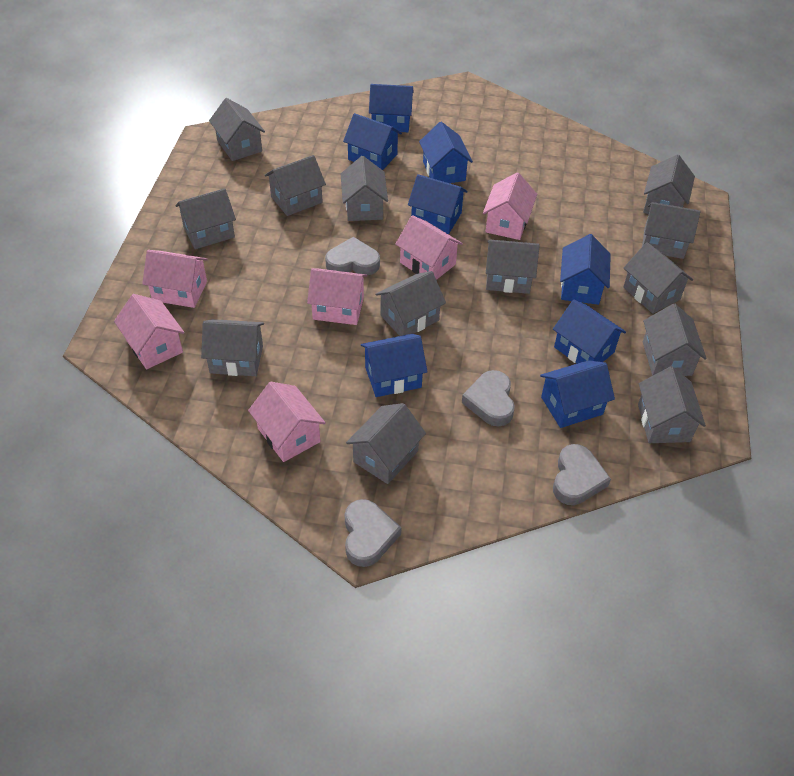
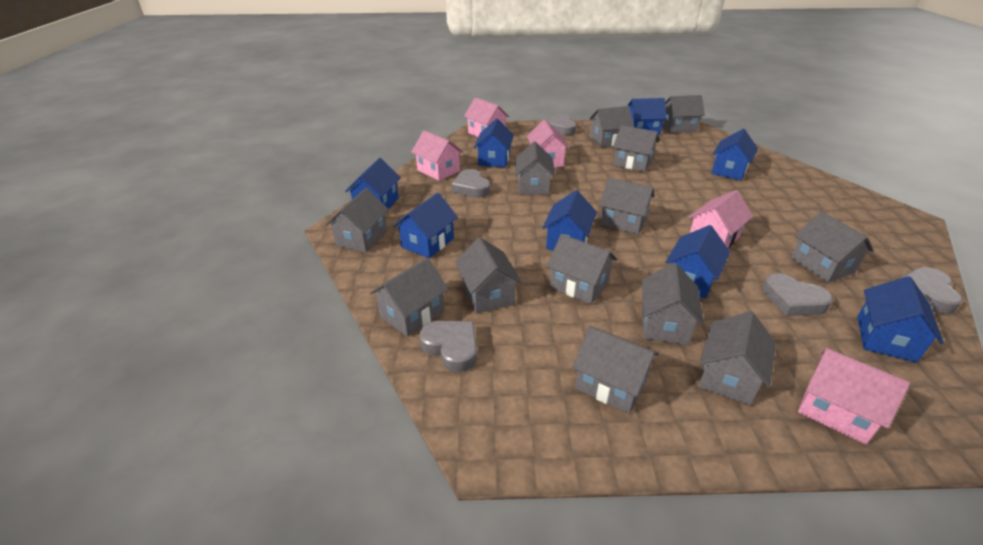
grey heart: [325,237,380,275] [345,499,402,567] [462,370,515,427] [553,444,611,505] = 4 -> [419,321,477,372] [451,169,490,198] [548,114,576,135] [763,273,833,316] [899,267,963,314] = 5
pink house: [114,294,185,369] [142,250,208,308] [248,382,326,462] [307,268,367,325] [395,215,463,280] [483,172,537,240] = 6 -> [411,130,463,181] [464,97,509,137] [527,120,570,167] [688,190,753,248] [798,348,910,445] = 5

